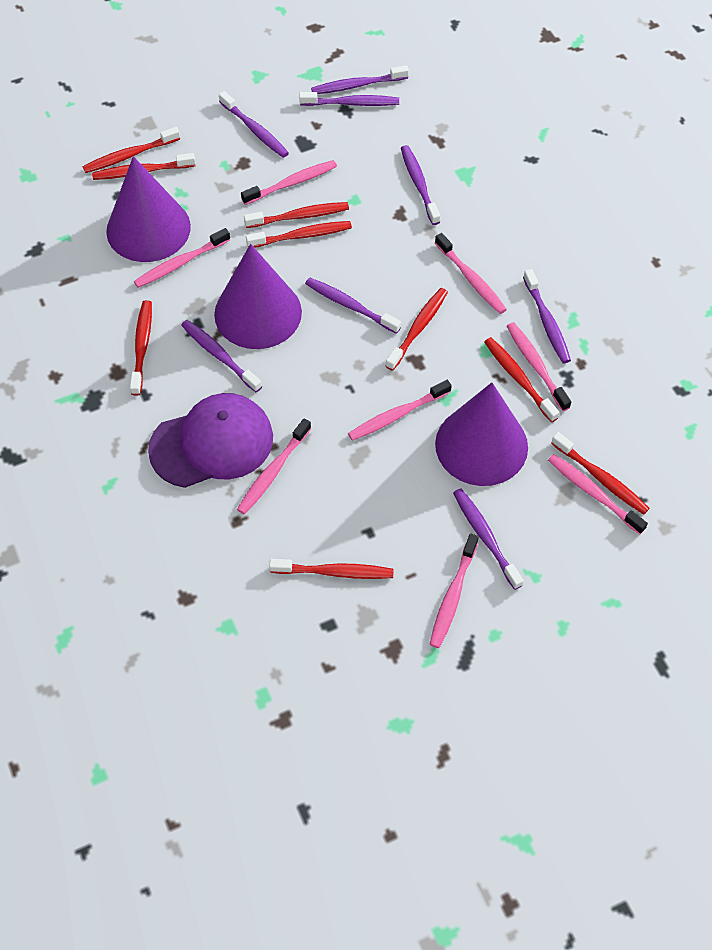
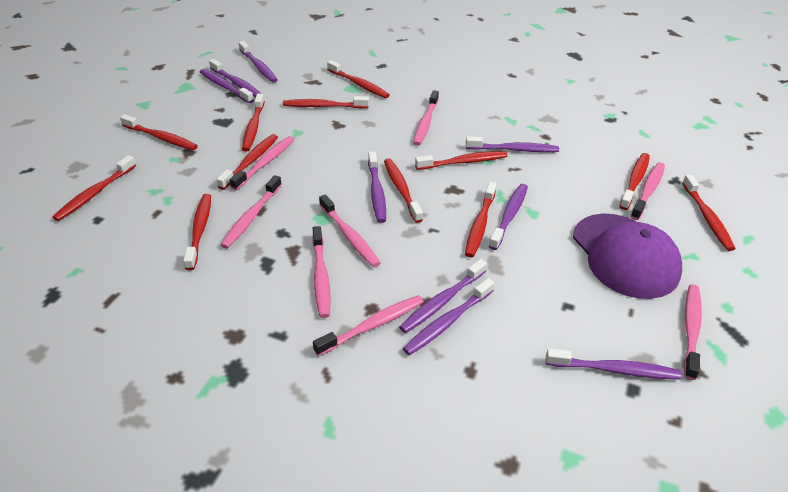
purple cone: [106,156,191,262] [214,244,302,349] [435,382,528,486] = 3 -> none = 0
purple toothbrush: [181,320,262,392] [219,91,289,158] [299,92,399,106] [305,278,401,334] [311,65,409,94] [401,145,440,225] [453,488,524,590] [523,269,571,363] = 8 -> [200,69,254,103] [209,59,261,97] [239,41,278,83] [368,151,386,223] [399,259,487,333] [403,278,494,356] [466,136,559,152] [489,184,528,250] [546,349,681,380] = 9
red toothbrush: [83,127,180,173] [92,153,196,180] [130,300,152,396] [244,202,349,228] [246,221,352,248] [269,559,394,579] [386,288,448,371] [484,337,560,422] [551,432,650,515] = 9 -> [52,155,136,221] [120,114,198,150] [183,194,211,270] [216,134,278,190] [242,94,265,152] [283,96,369,108] [327,60,390,98] [384,158,423,223] [415,151,508,170] [465,182,496,258] [619,153,650,210] [682,175,735,251] = 12

